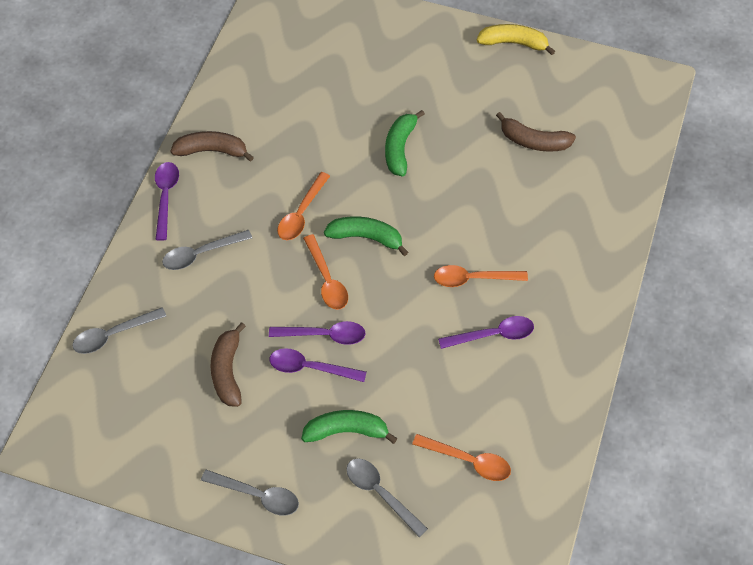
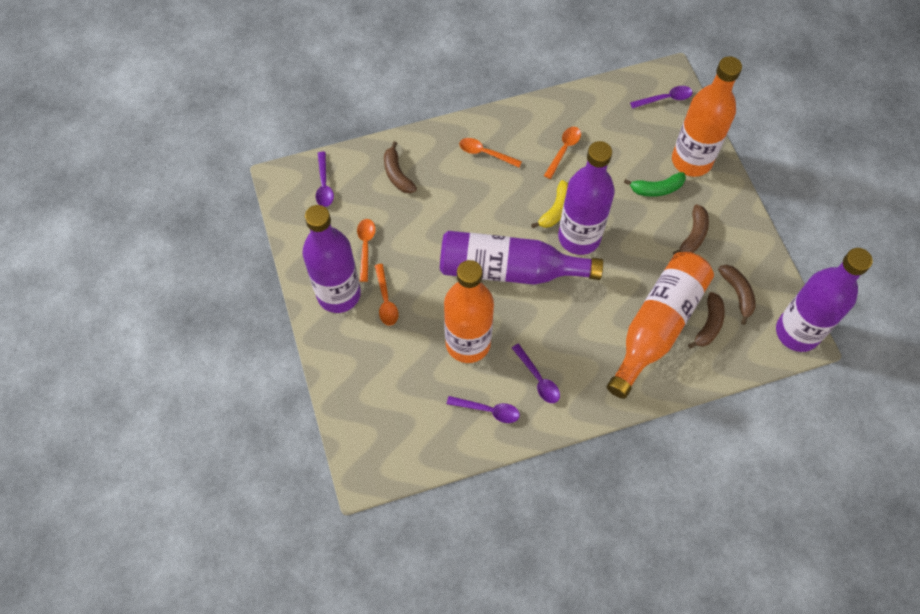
brown banana: [171,131,254,161] [211,322,246,407] [496,112,576,152] = 3 -> [384,141,417,193] [673,204,709,255] [688,292,725,349] [718,265,756,325] = 4
green banana: [301,410,398,444] [324,216,408,256] [385,110,425,177] = 3 -> [624,172,686,197] = 1
grey spoon: [72,307,166,354] [162,230,252,270] [201,470,299,516] [346,458,428,537] = 4 -> none = 0
orange bottle: none = 0 -> [444,260,494,363] [607,252,714,399] [672,56,742,177] = 3
purple bottle: none = 0 -> [302,205,361,313] [440,231,603,285] [558,141,615,255] [776,248,873,352] = 4

